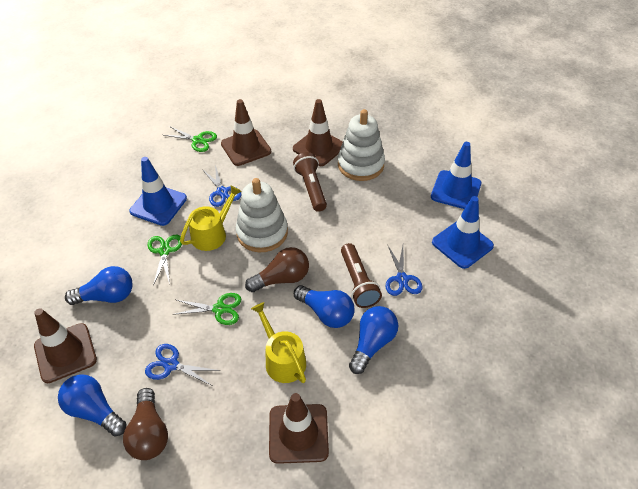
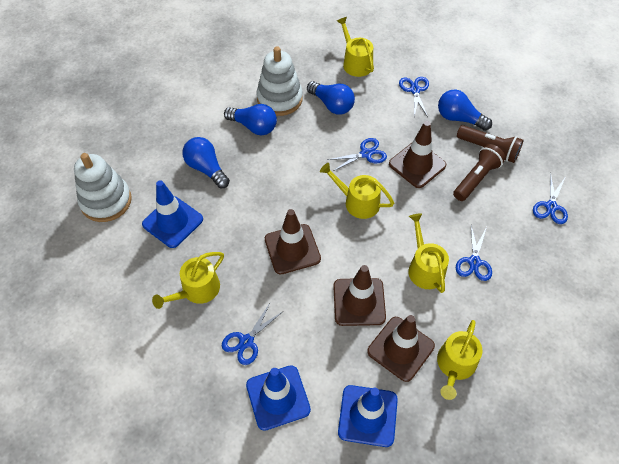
blue scissors: [145,344,220,386] [202,165,242,207] [386,246,422,296] = 3 -> [222,303,282,365] [327,138,387,171] [399,77,429,117] [456,225,492,281] [533,173,568,224] = 5
brown light bulb: [123,388,168,460] [245,247,309,292] = 2 -> none = 0
green scissors: [147,235,182,286] [164,126,217,152] [172,293,241,325] = 3 -> none = 0
yellow watering can: [180,185,242,251] [251,302,306,383] = 2 -> [152,252,224,309] [320,163,394,219] [337,17,374,77] [408,213,449,293] [437,320,482,400] = 5

